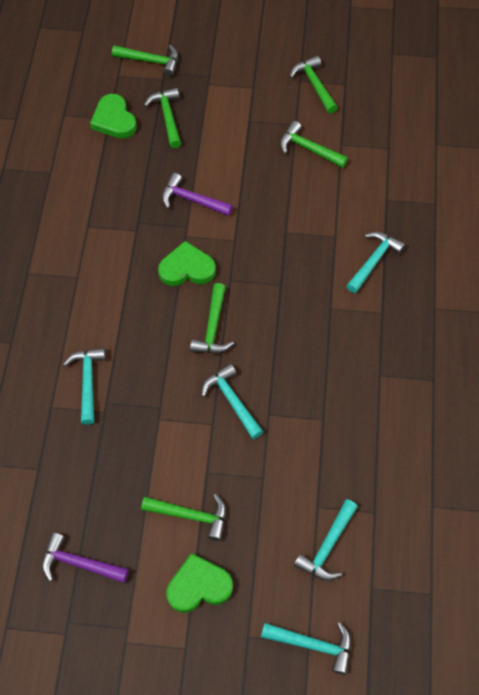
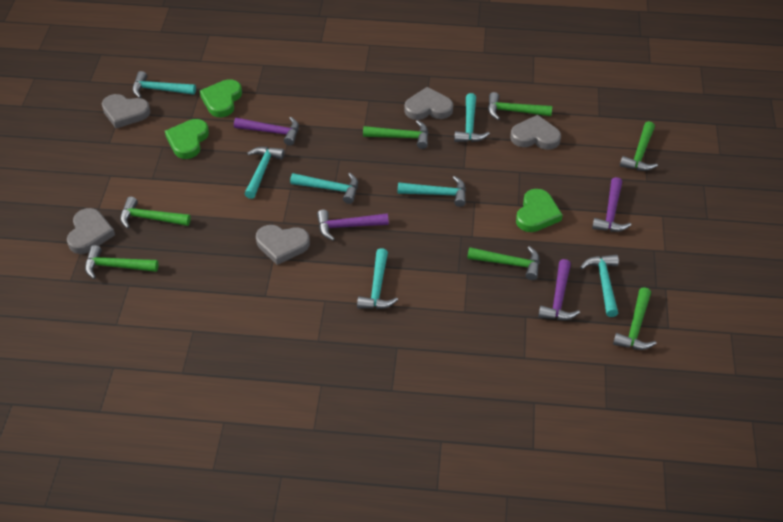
green hammer: [112,45,178,77] [141,494,226,541] [144,88,181,148] [190,283,234,353] [280,121,348,168] [290,56,338,114] = 6 -> [85,245,159,279] [120,197,191,229] [363,120,428,149] [467,246,540,280] [488,92,552,120] [613,287,656,350] [620,121,658,171] = 7
grey heart: none = 0 -> [67,208,115,254] [102,94,150,128] [256,225,310,265] [404,87,453,120] [510,115,561,150] = 5
purple hammer: [42,532,129,583] [162,173,233,216] = 2 -> [234,117,299,146] [317,210,389,241] [538,259,580,320] [592,177,631,232] = 4
turquoise hammer: [63,348,106,425] [201,364,263,439] [261,622,351,675] [294,499,358,581] [346,232,405,293] = 5 -> [133,71,196,98] [245,147,285,199] [290,173,358,204] [357,248,398,309] [398,176,466,207] [454,93,490,142] [580,255,619,317] = 7

